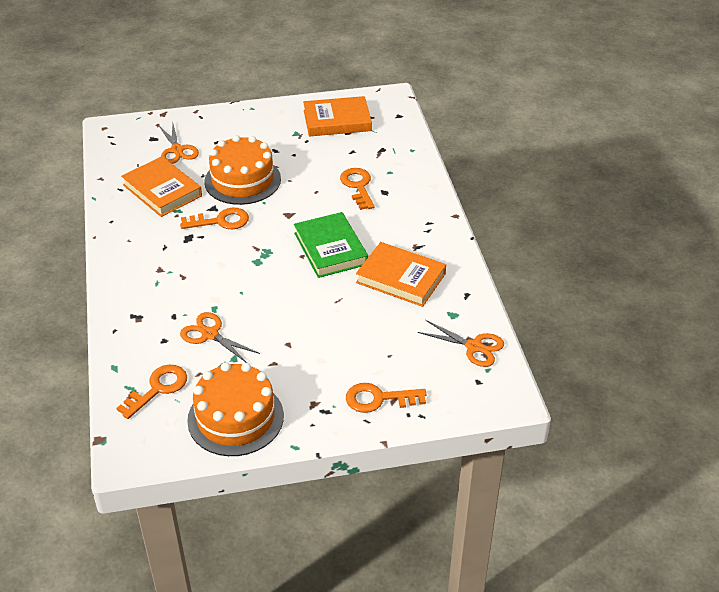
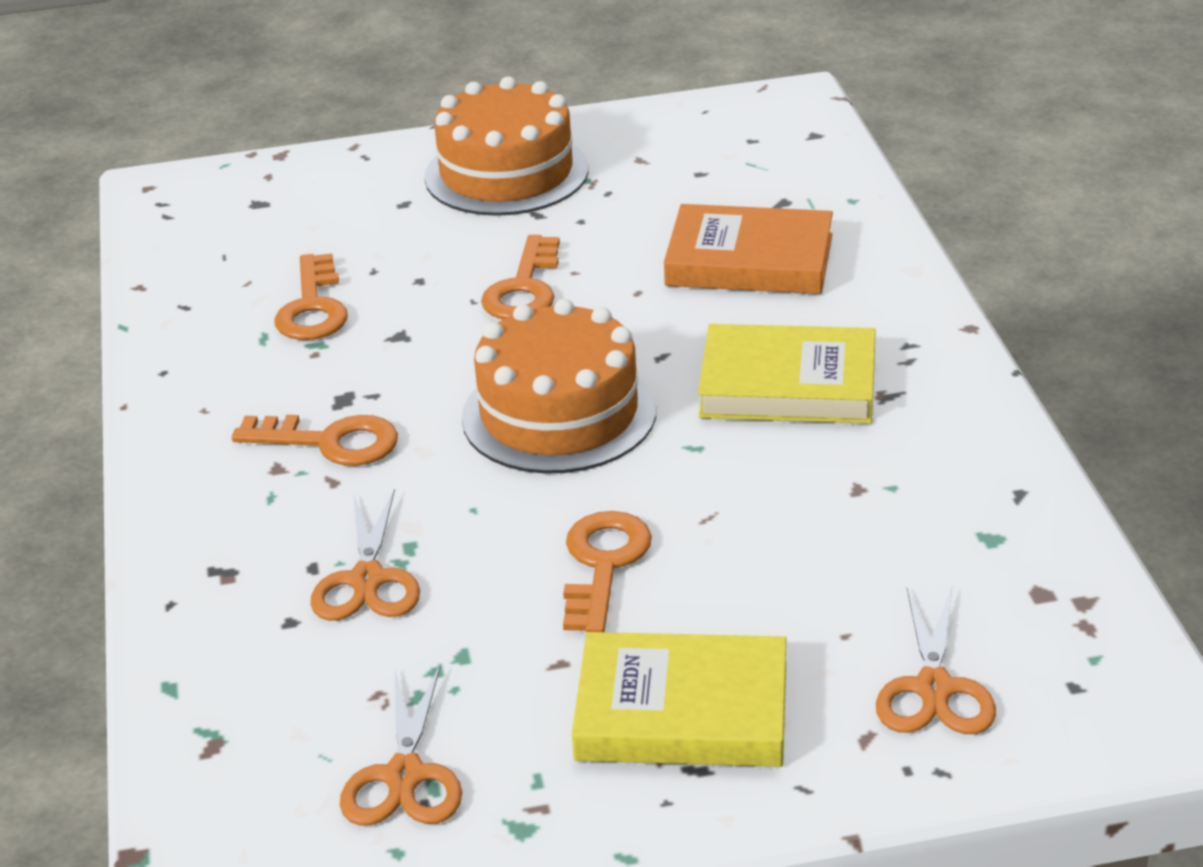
green book: [294,212,368,278] = 1 -> none = 0
orange book: [121,156,202,217] [303,96,372,136] [356,242,446,307] = 3 -> [664,204,833,294] = 1
yellow book: none = 0 -> [572,632,786,767] [698,324,876,424] = 2

